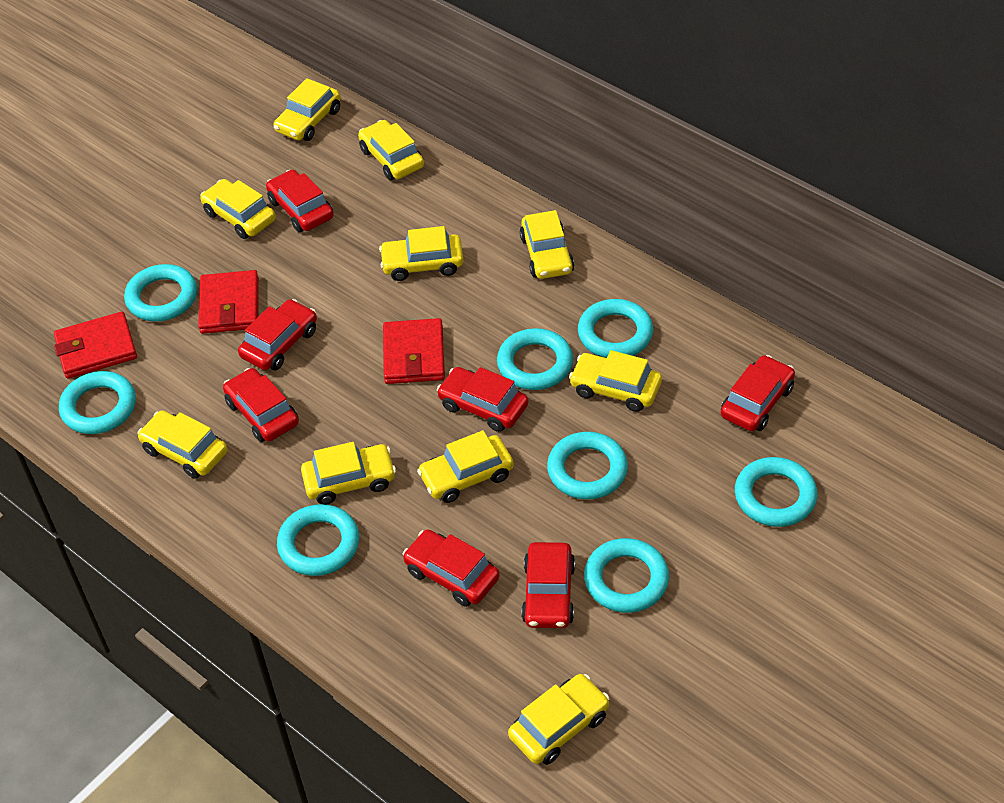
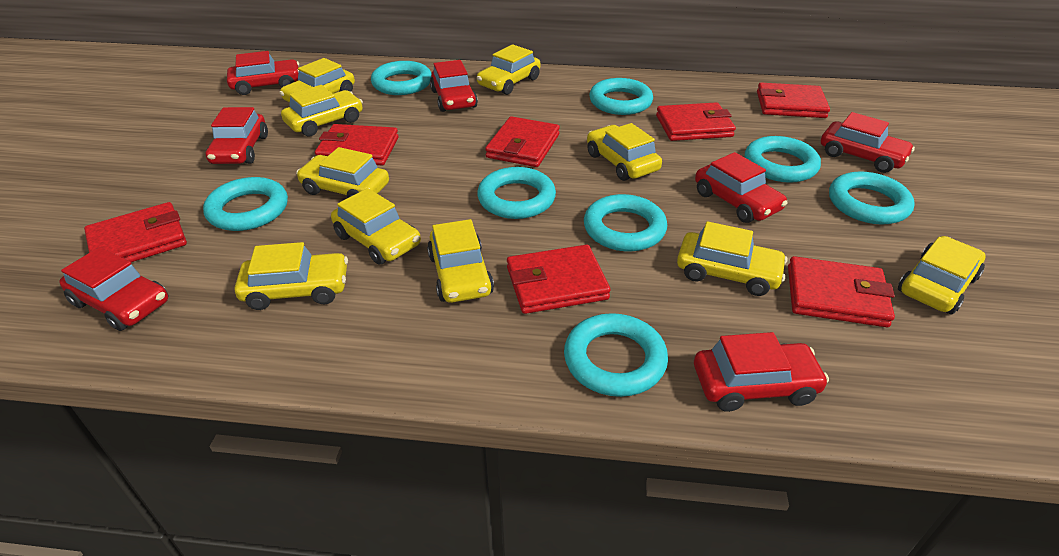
red wallet: [54,312,137,379] [198,270,259,334] [383,318,445,384] = 3 -> [84,202,187,262] [315,124,399,165] [485,116,560,167] [507,245,611,314] [656,102,736,141] [757,83,830,118] [788,256,895,327] = 7

